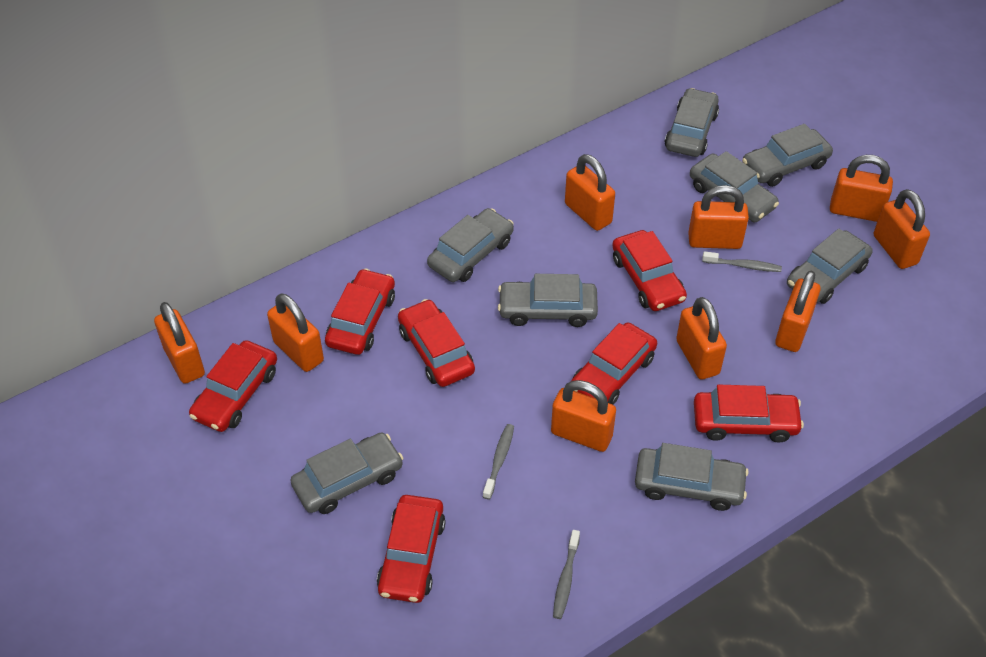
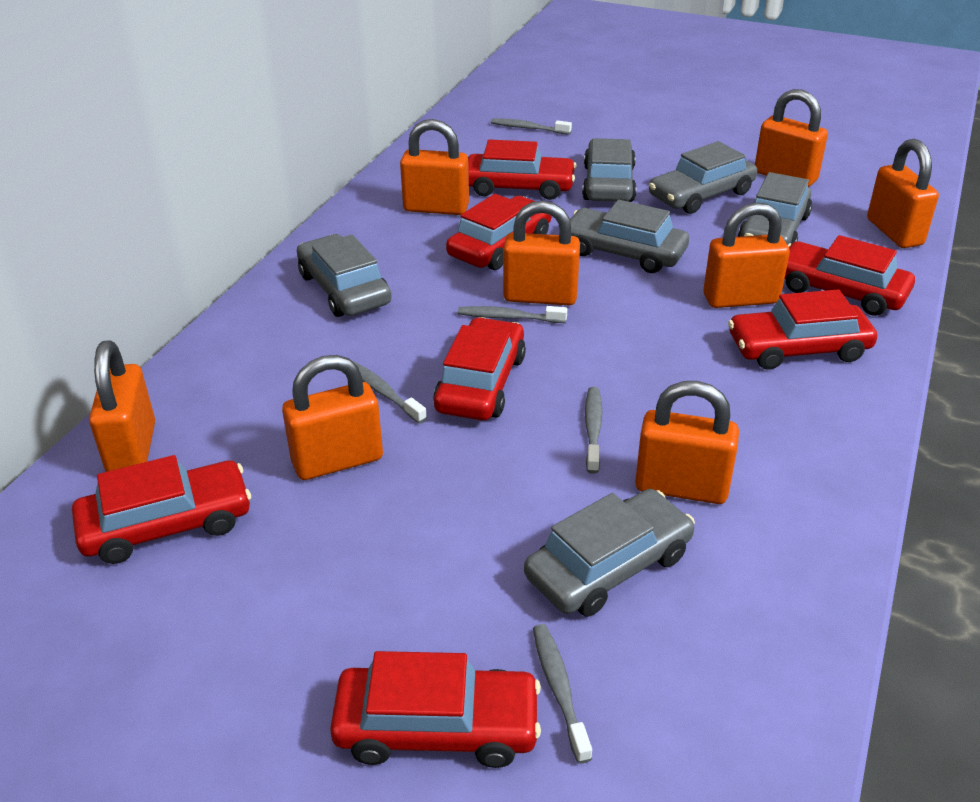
grey car: [290,432,403,514] [427,208,514,282] [498,274,598,327] [635,443,749,511] [665,88,719,157] [690,151,779,222] [742,124,833,187] [787,229,873,304] = 8 -> [297,234,392,317] [524,489,695,617] [570,200,689,273] [582,138,637,202] [649,141,757,214] [738,172,812,245] = 6
grey toothbrush: [483,424,514,500] [553,530,580,619] [702,251,782,272] = 3 -> [352,361,427,424] [458,306,567,323] [491,118,572,135] [533,624,592,764] [585,387,602,474] = 5
orange padlock: [154,302,205,384] [267,293,324,372] [551,380,616,452] [565,154,615,231] [676,297,727,379] [688,185,749,249] [775,271,821,352] [830,155,893,222] [874,189,930,269] = 9 -> [89,340,155,472] [282,355,383,480] [400,119,469,215] [503,201,580,305] [635,381,739,504] [703,203,790,308] [755,89,828,187] [867,139,939,248] = 8

